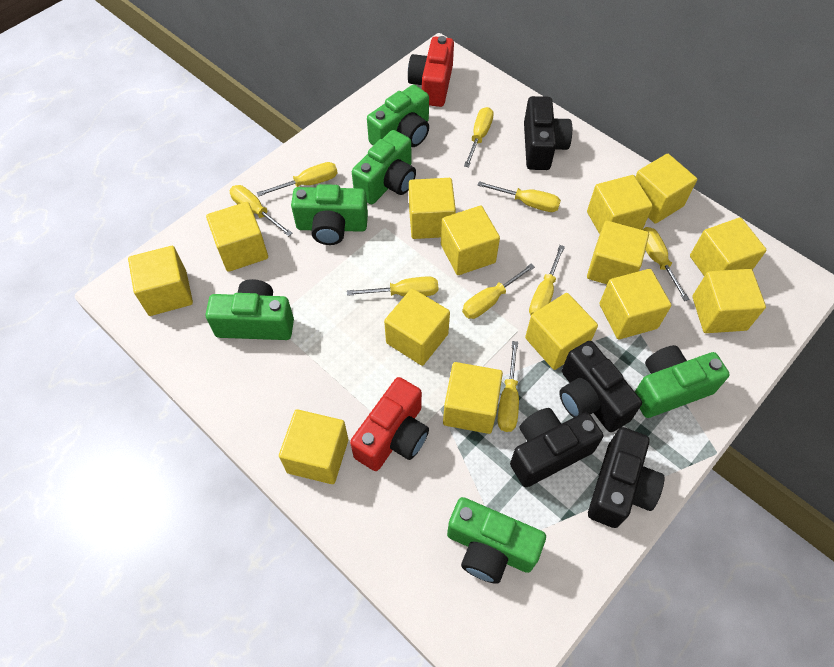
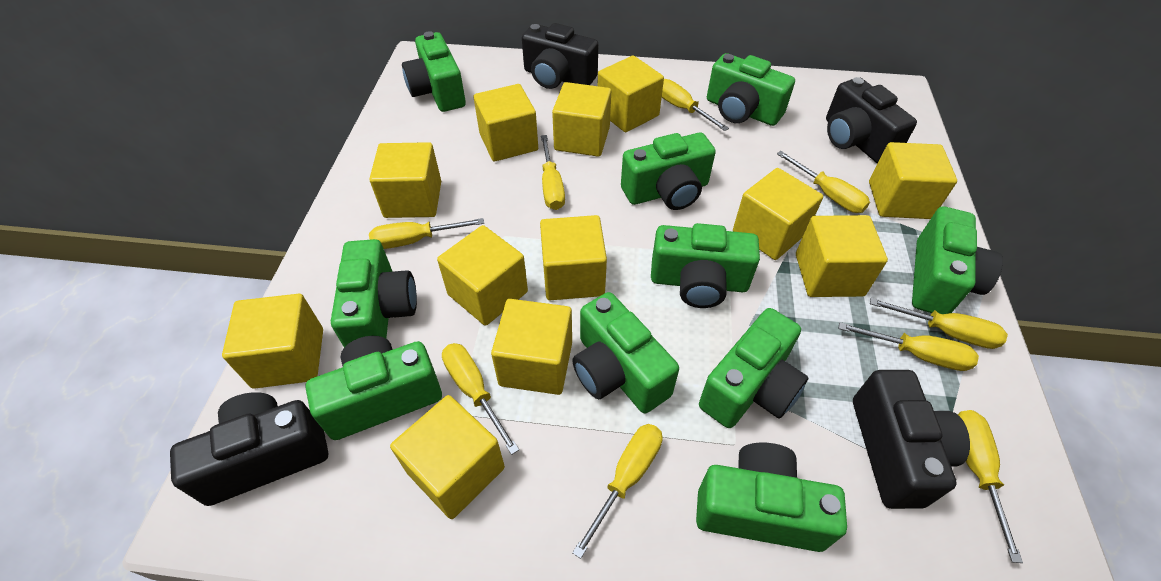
green camera: [205,279,294,340] [291,184,368,245] [352,130,416,204] [367,85,429,147] [447,497,546,584] [635,345,730,418] = 6 -> [305,336,442,440] [331,239,417,347] [402,31,466,112] [572,292,679,413] [621,132,716,210] [651,223,760,308] [696,443,847,552] [699,308,809,428] [707,53,795,126] [912,206,1003,314] = 10
red camera: [350,377,429,471] [408,36,454,107] = 2 -> none = 0
yellow cube: [128,246,193,316] [206,202,268,272] [279,409,348,484] [384,289,450,366] [409,178,456,239] [441,206,500,275] [443,362,503,434] [525,293,598,370] [587,175,653,234] [587,221,649,284] [599,269,671,339] [636,154,697,224] [690,217,767,276] [692,269,766,333] = 14 -> [222,294,323,389] [369,142,441,218] [390,395,505,519] [437,225,528,326] [474,84,538,161] [491,299,572,395] [540,215,607,300] [552,82,611,157] [598,56,664,132] [733,168,823,260] [796,215,888,297] [869,142,957,219] = 12

